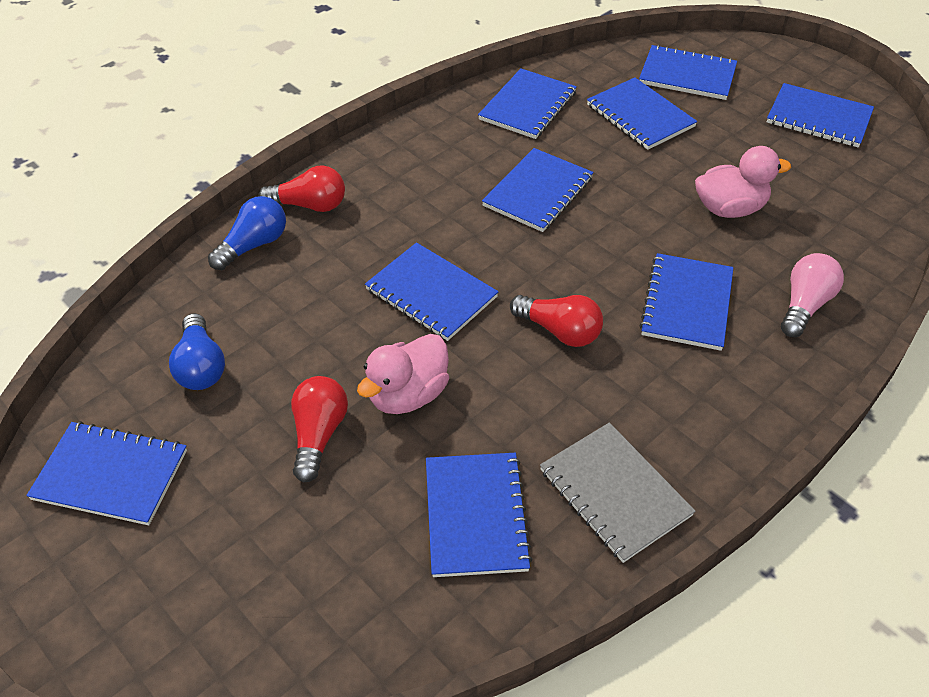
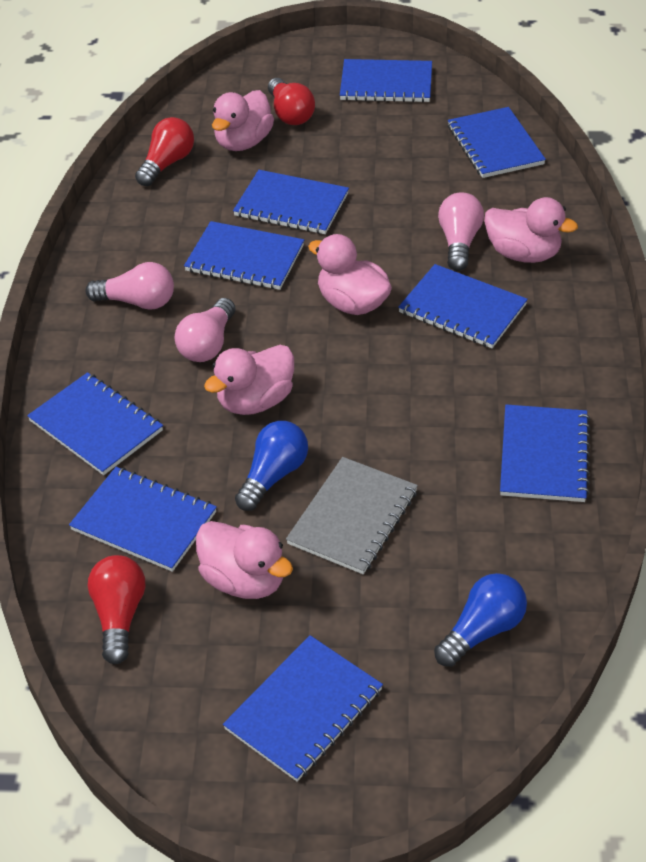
pink duck: [357,334,449,414] [695,146,791,218] = 2 -> [196,521,293,599] [204,345,294,415] [212,90,274,151] [308,234,392,315] [484,197,578,263] = 5
pink light bulb: [781,253,844,337] = 1 -> [85,262,174,310] [174,298,236,362] [438,192,484,271] = 3

